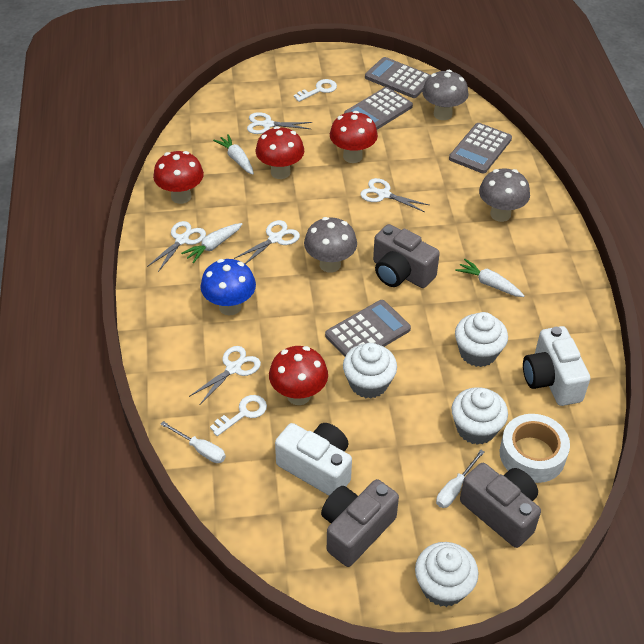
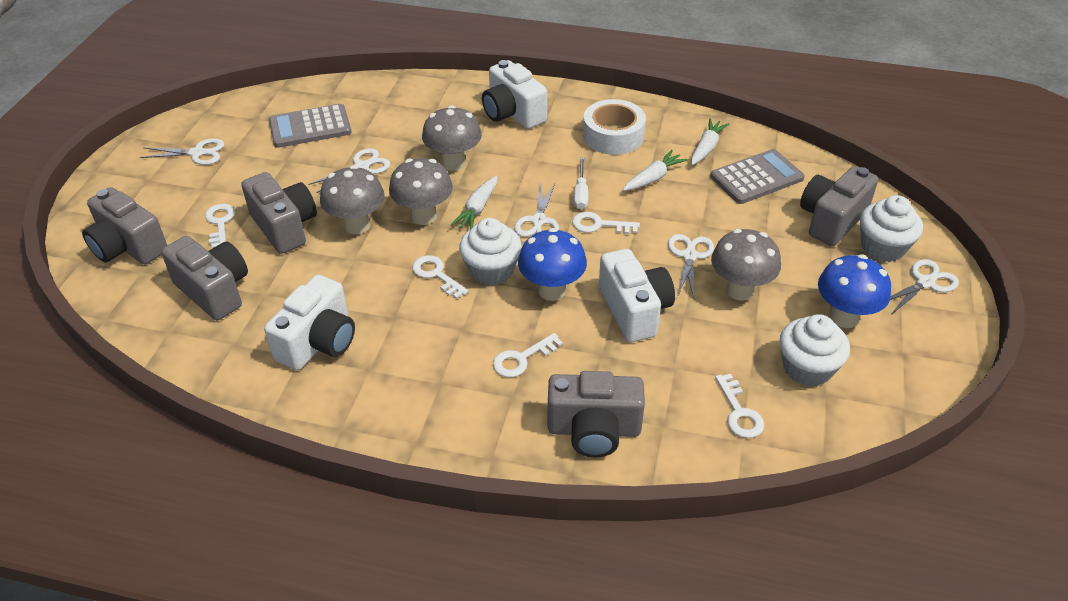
blue mushroom: [201,259,256,316] = 1 -> [518,228,587,301] [818,255,891,328] = 2
grey calculator: [325,300,411,357] [344,87,413,130] [365,57,431,98] [449,123,512,174] = 4 -> [269,104,352,148] [710,149,805,204] = 2
grey camera: [321,479,399,567] [373,224,440,288] [460,463,541,548] = 3 -> [82,187,167,264] [161,236,248,320] [241,172,317,254] [548,371,645,458] [800,166,878,246] = 5
grey mushroom: [304,217,357,273] [422,70,469,120] [479,168,530,222] = 3 -> [320,165,385,234] [389,158,453,225] [422,105,482,171] [711,229,781,300] = 4
red mushroom: [153,151,204,204] [256,126,304,179] [269,346,328,405] [330,111,378,163] = 4 -> none = 0
white camera: [275,423,352,496] [523,326,590,406] = 2 -> [264,275,355,370] [482,60,547,129] [599,249,675,342] = 3
white cupcake: [343,343,397,399] [415,542,478,607] [452,387,508,445] [455,312,508,367] = 4 -> [459,218,522,286] [780,314,850,387] [860,195,923,262] = 3
white key: [210,395,267,436] [294,79,337,102] = 2 -> [205,204,235,248] [412,255,468,299] [493,333,563,377] [572,212,640,234] [715,374,764,438] = 5
white screwdriver: [160,421,226,463] [436,450,484,508] = 2 -> [574,157,589,210] = 1

